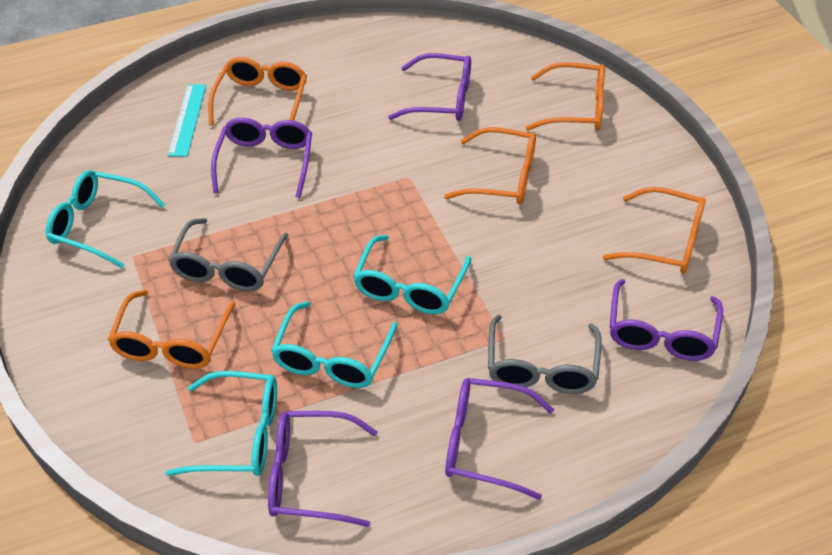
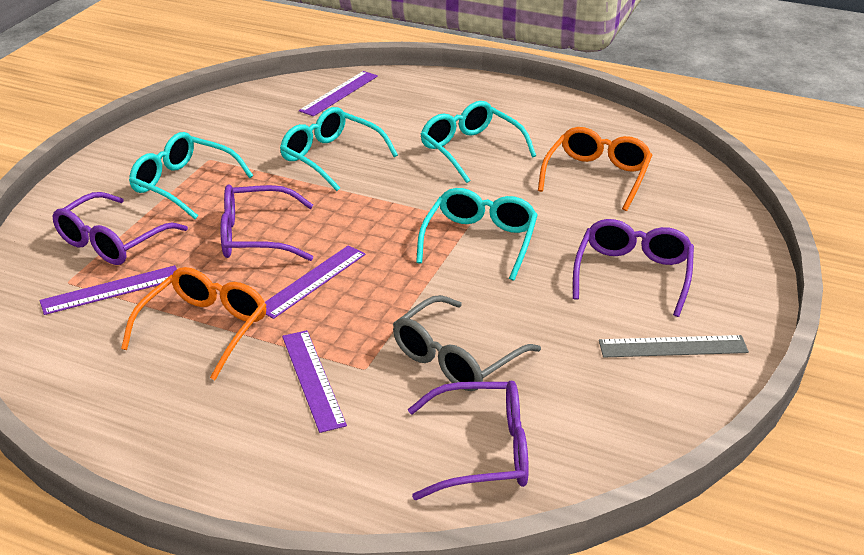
grey glasses: [168,218,289,291] [488,315,601,394] = 2 -> [393,295,541,391] = 1
grey ruler: none = 0 -> [599,335,749,357] = 1
orange glasses: [108,290,236,369] [208,57,307,126] [444,127,536,204] [526,62,605,130] [603,187,706,273] = 5 -> [121,267,267,380] [538,127,652,211] = 2
purple glasses: [211,117,312,198] [268,411,378,527] [388,53,471,121] [445,378,554,500] [610,279,723,361] = 5 -> [52,192,188,265] [221,184,313,261] [408,381,529,500] [573,219,694,317] = 4
purple ruler: none = 0 -> [40,265,177,315] [265,245,366,319] [282,330,347,433] [299,71,378,116] = 4
turquoise ruler: [168,84,206,157] = 1 -> none = 0

